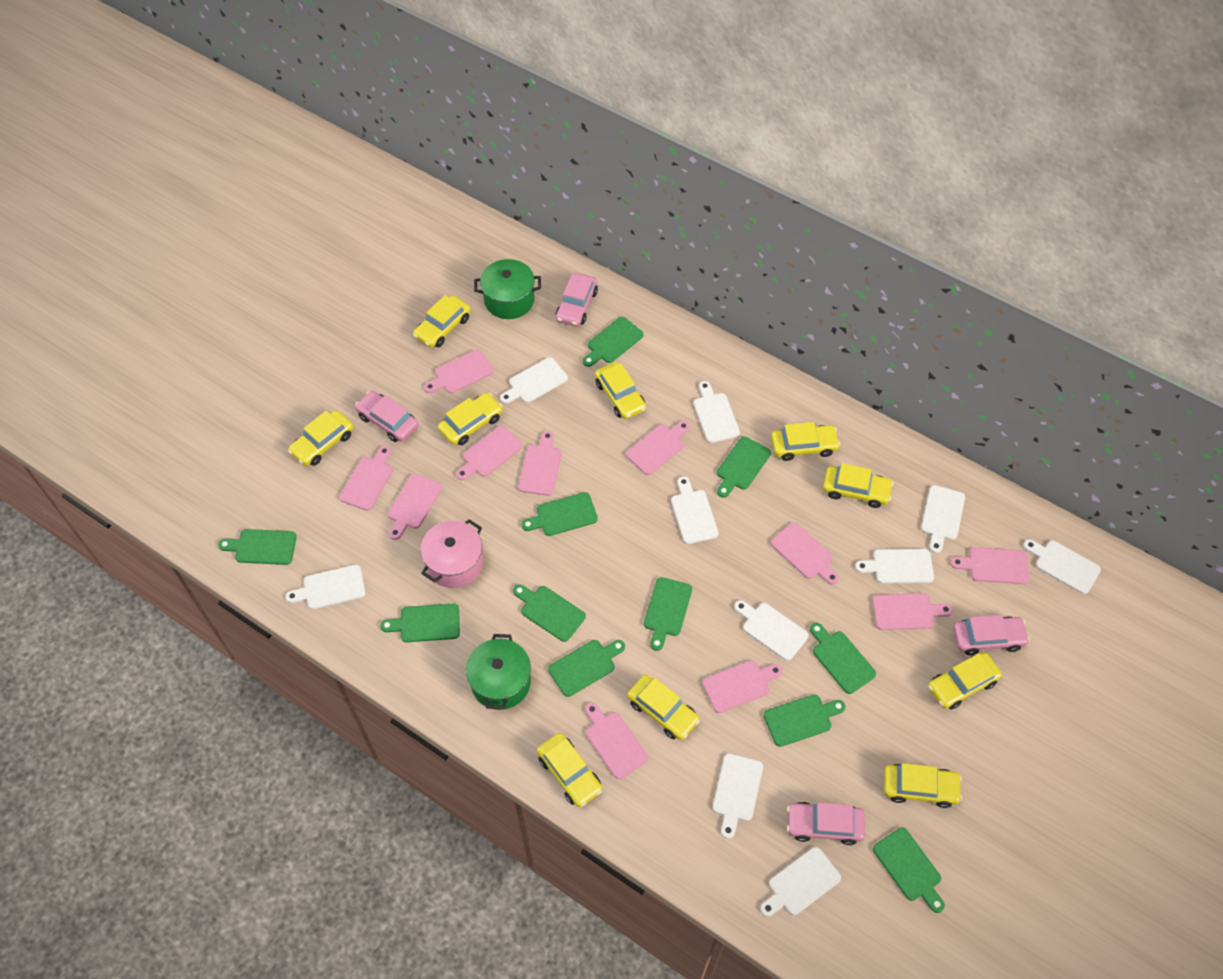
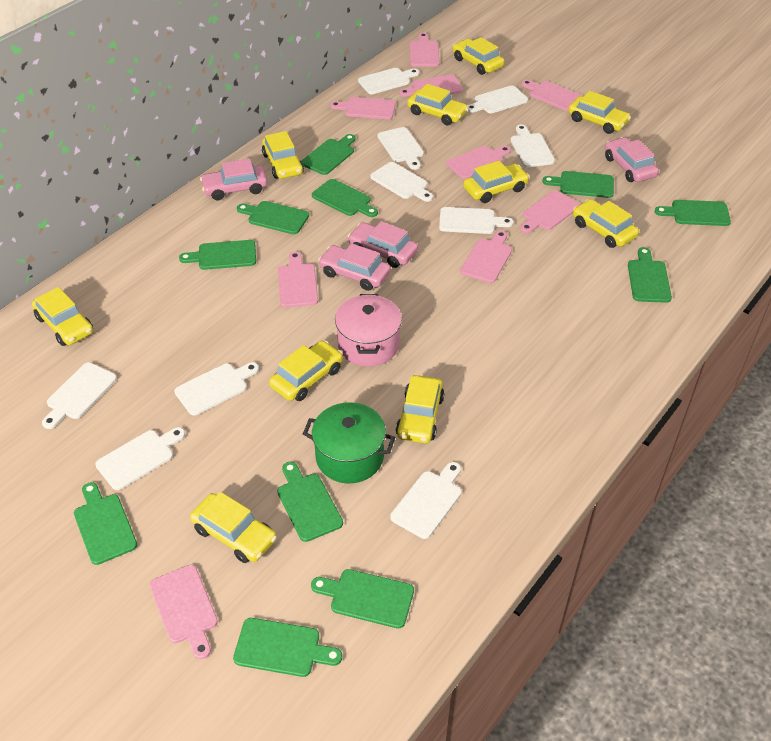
green pot: [466,634,531,710] [474,259,541,319] = 2 -> [303,402,395,483] = 1
pink cutting board: [339,446,393,511] [388,474,442,540] [424,349,494,393] [456,426,522,480] [518,431,562,496] [585,703,648,779] [626,421,690,475] [702,660,782,713] [771,523,839,585] [872,593,953,630] [950,547,1029,584] = 11 -> [150,565,218,659] [278,251,318,308] [330,97,396,119] [399,75,463,97] [409,33,440,67] [446,146,511,179] [460,230,512,283] [520,191,580,233] [521,80,582,111] = 9

